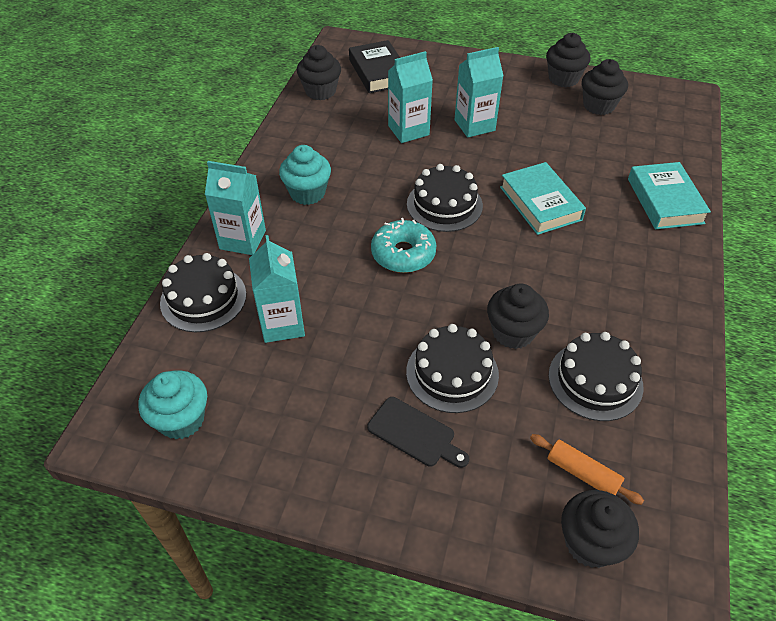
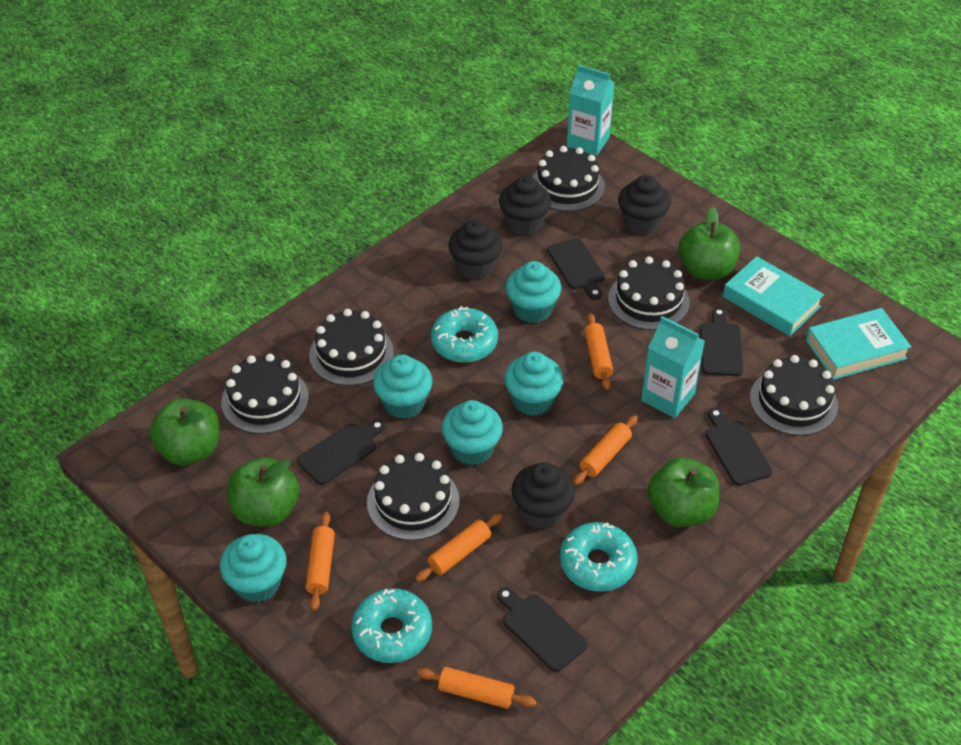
black book: [349,40,400,93] = 1 -> none = 0
black cake: [160,253,246,332] [406,324,499,413] [407,164,483,232] [548,332,643,421] = 4 -> [221,354,309,434] [309,309,394,386] [367,453,460,541] [532,146,605,211] [608,257,690,330] [750,355,838,436] = 6
black cupcake: [297,45,341,100] [487,283,549,349] [546,33,590,87] [561,490,639,568] [582,59,628,115] = 5 -> [448,219,502,280] [499,176,551,236] [511,462,575,529] [618,175,671,235] = 4
black cutting board: [367,397,469,468] = 1 -> [297,419,386,485] [497,587,588,672] [547,238,605,300] [700,307,743,376] [706,407,773,486] = 5
green apple: none = 0 -> [149,398,219,465] [228,457,300,527] [648,458,719,527] [679,206,740,280] = 4
orange rolling pin: [530,434,644,505] = 1 -> [305,512,335,611] [415,513,503,582] [417,667,537,709] [573,415,638,485] [584,313,613,390] = 5
turquoise carton: [205,161,266,255] [249,235,305,343] [388,51,433,143] [455,47,503,138] = 4 -> [567,65,615,156] [641,316,705,418] = 2
turquoise cupcake: [139,370,207,440] [279,145,331,205] = 2 -> [220,534,287,603] [373,355,433,419] [442,400,503,466] [504,352,564,416] [506,261,561,323] = 5
turquoise donut: [371,218,436,273] = 1 -> [351,589,432,663] [431,306,498,363] [560,522,637,592] = 3

